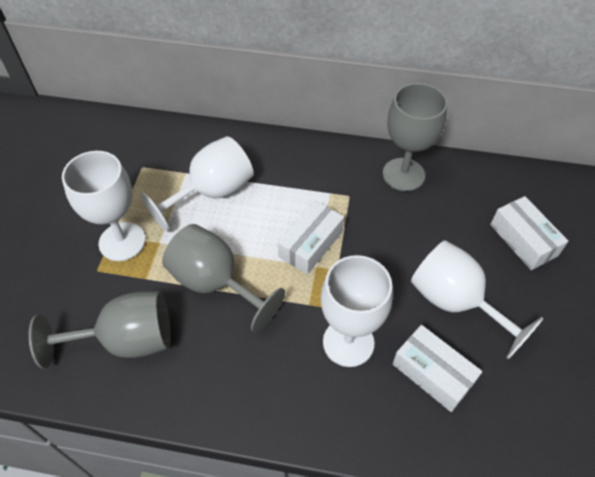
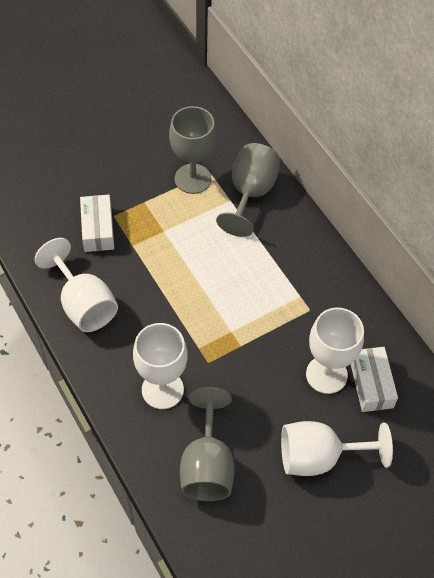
white box: [278,200,344,275] [393,325,482,412] [490,196,568,270] = 3 -> [80,195,114,252] [351,347,398,412] = 2

